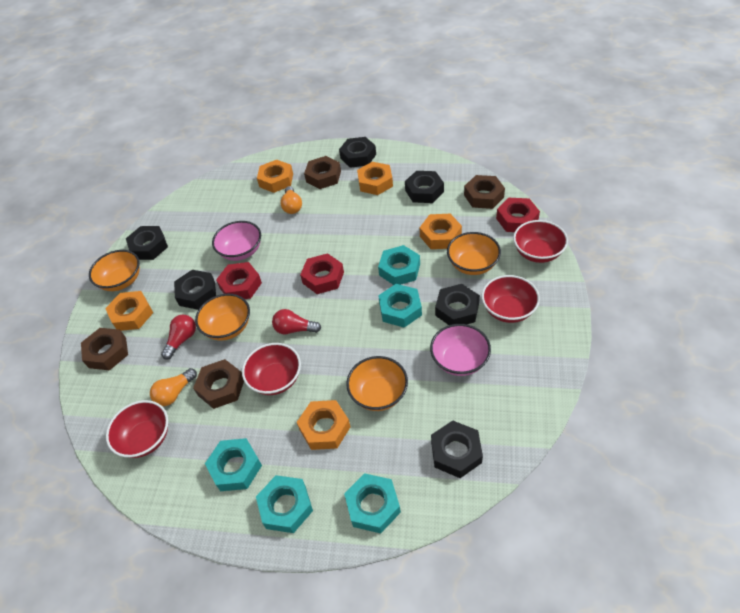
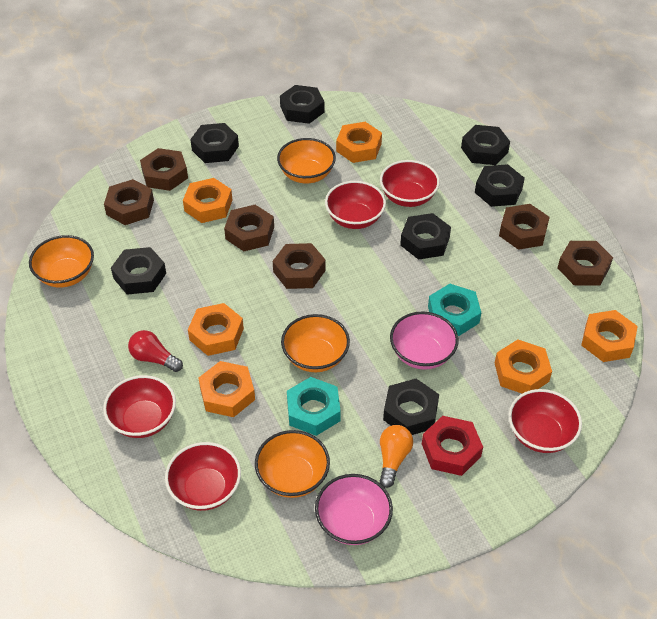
black nut: [126,226,168,260] [174,270,216,310] [339,137,376,168] [405,171,444,203] [431,421,483,478] [435,284,480,325] = 6 -> [111,247,166,295] [190,123,239,163] [280,85,325,124] [383,379,439,435] [400,213,451,260] [461,125,510,165] [475,164,525,207] = 7
brown nut: [81,328,128,371] [193,359,244,409] [304,156,341,189] [464,175,505,209] = 4 -> [104,179,154,225] [140,148,188,191] [224,205,274,251] [273,243,326,289] [499,204,550,250] [558,241,613,286] = 6
orange light bulb: [150,368,197,406] [280,186,302,214] = 2 -> [379,425,413,488] = 1
orange nut: [105,291,153,331] [257,160,293,193] [297,400,350,450] [357,162,393,195] [420,214,462,249] = 5 -> [183,178,232,223] [188,303,244,356] [198,361,255,417] [336,122,382,163] [495,339,552,393] [581,310,638,362] = 6
red bowl: [106,400,168,458] [242,343,301,395] [482,275,540,323] [513,220,568,263] = 4 -> [103,375,176,438] [165,442,241,511] [325,181,386,229] [380,160,440,207] [509,389,582,453] = 5
red light bulb: [161,314,196,359] [272,309,321,334] = 2 -> [128,330,183,372] = 1
red nut: [216,262,262,299] [300,253,344,294] [496,198,540,232] = 3 -> [422,416,483,476] = 1
turquoise nut: [205,438,262,491] [256,475,313,533] [344,473,401,533] [378,245,420,285] [378,284,422,328] = 5 -> [287,377,341,436] [428,284,481,336] = 2

